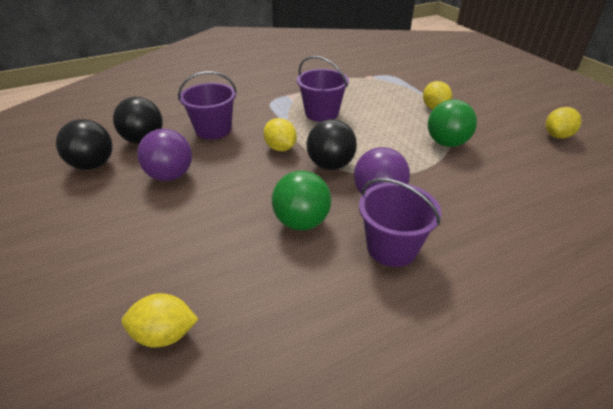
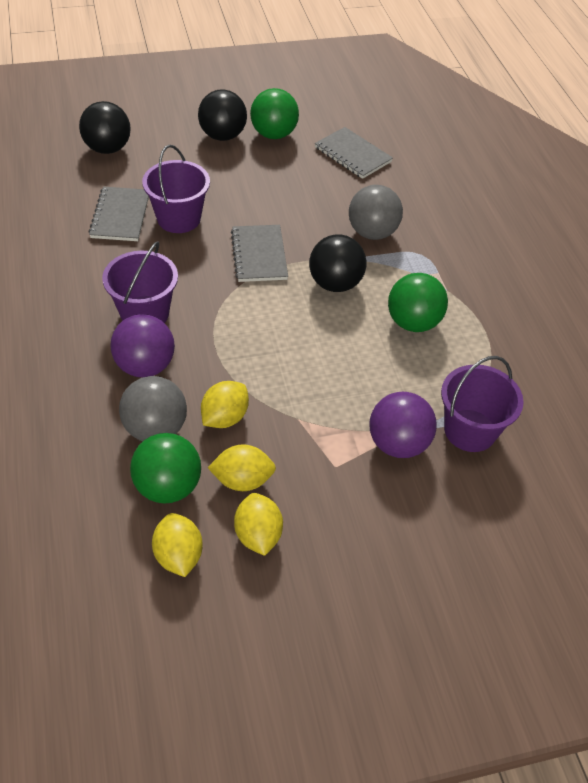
green ball: [272,171,331,230] [428,99,477,147] = 2 -> [130,433,201,504] [250,88,299,139] [388,273,448,332] = 3
grey ball: none = 0 -> [119,376,187,441] [349,185,403,240] = 2
grey notebook: none = 0 -> [88,187,149,241] [231,225,288,282] [315,127,393,179] = 3

